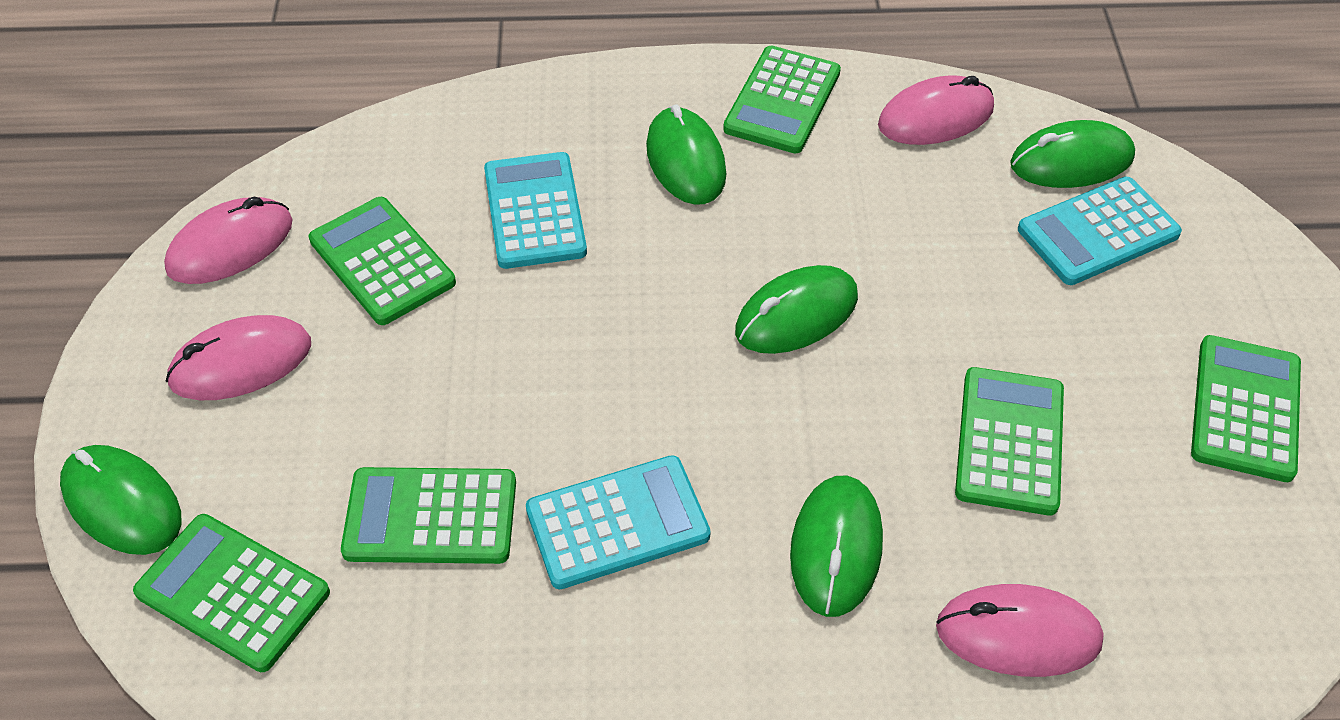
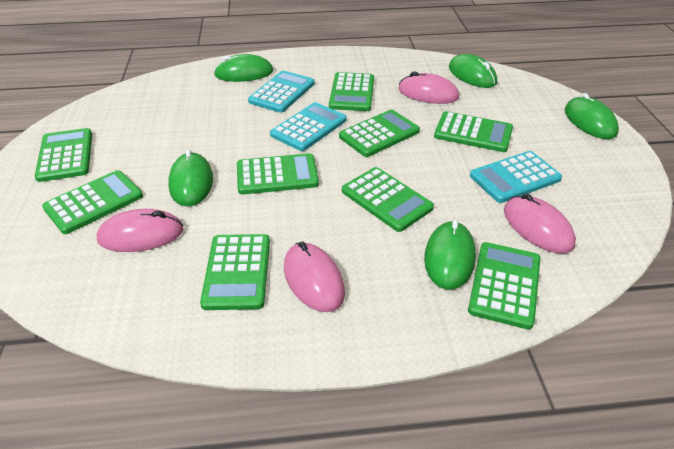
green calculator: [133,514,330,672] [309,197,456,325] [341,467,516,564] [723,46,841,153] [955,367,1064,516] [1191,335,1301,482] = 6 -> [35,128,92,182] [42,170,143,234] [200,234,270,310] [237,153,319,194] [329,72,374,111] [339,110,420,157] [342,167,434,232] [434,111,513,152] [468,242,540,329] = 9

